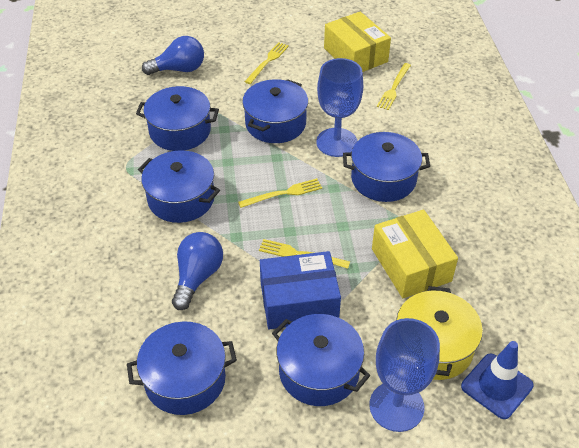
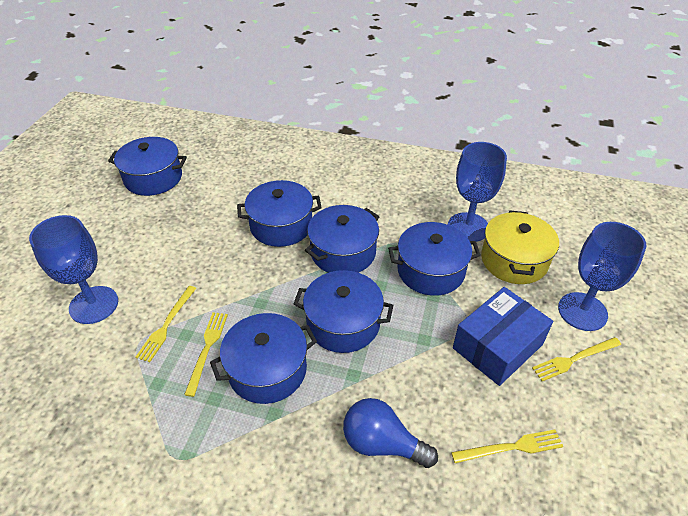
blue goblet: [316,58,363,157] [369,318,440,432] = 2 -> [29,215,118,324] [448,142,507,242] [558,222,646,331] = 3
blue light bulb: [142,36,204,75] [172,232,223,310] = 2 -> [343,398,438,468] = 1
blue traffic cone: [461,341,534,419] = 1 -> none = 0
yellow box: [324,12,391,72] [372,209,458,298] = 2 -> none = 0

